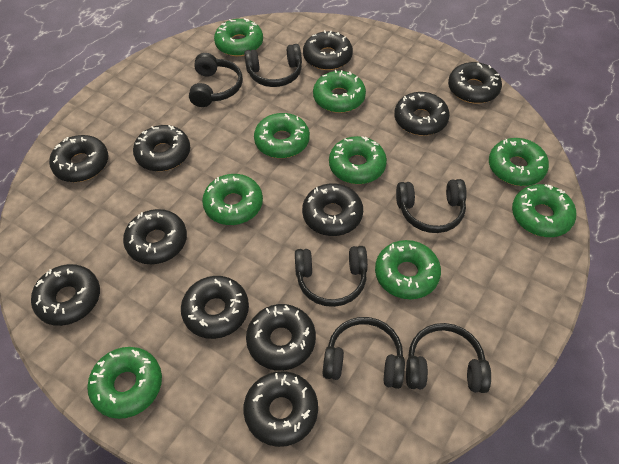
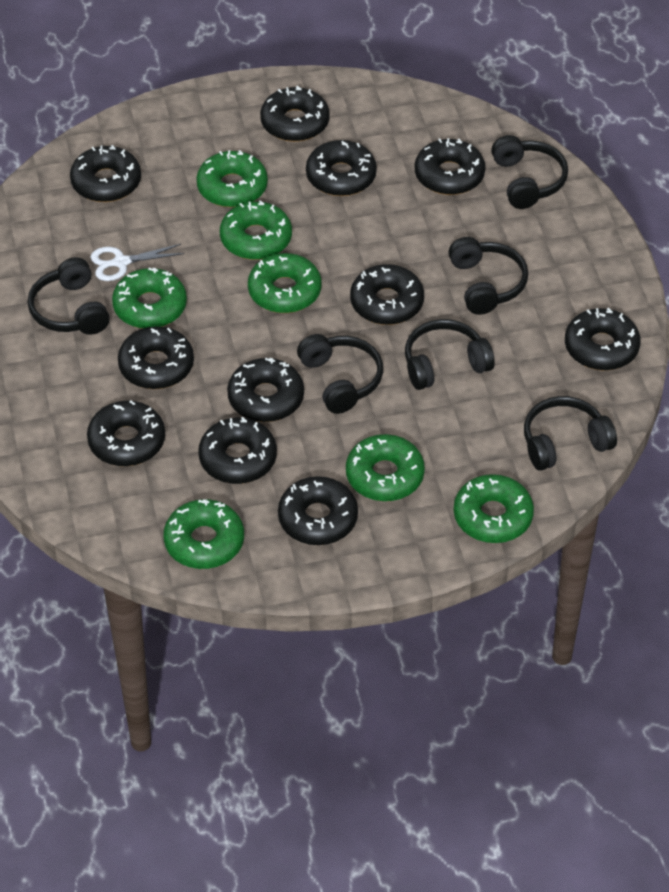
green donut: [87,347,162,419] [202,174,263,225] [214,18,263,56] [254,113,310,158] [313,70,366,113] [329,136,387,184] [375,240,441,299] [489,138,549,186] [512,184,576,237] = 9 -> [112,268,187,329] [163,499,244,569] [196,150,268,207] [220,200,292,260] [248,253,322,313] [346,434,425,501] [454,474,534,543] = 7
white scissors: none = 0 -> [90,244,185,281] = 1

